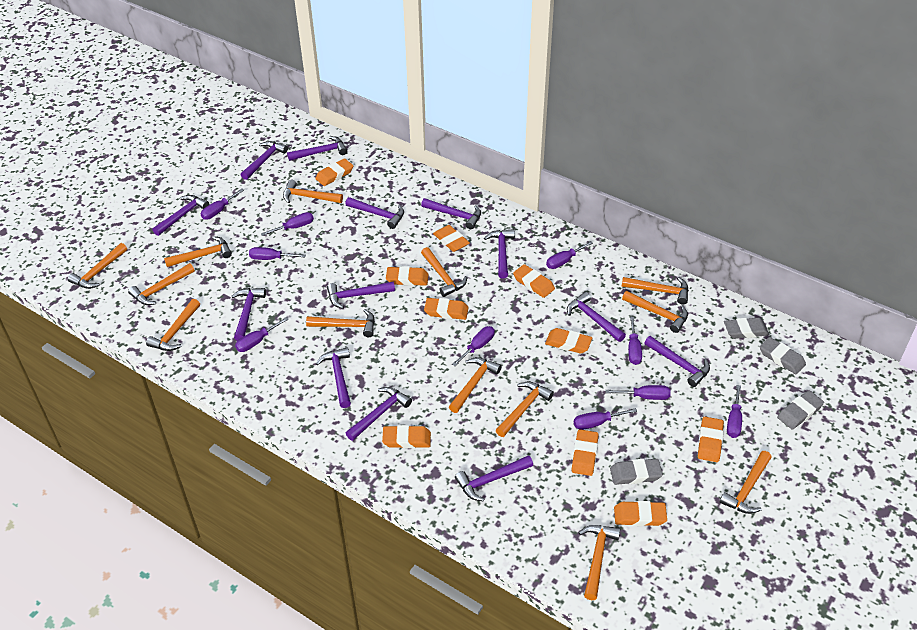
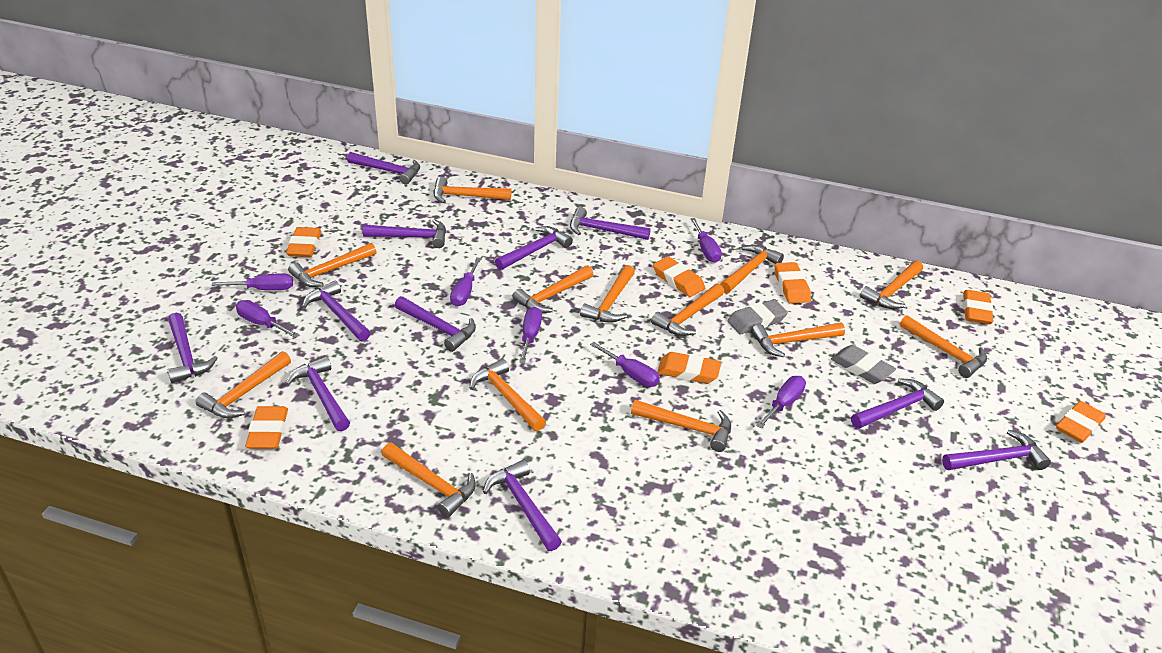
grey eraser: [610,459,663,485] [724,318,770,339] [760,337,806,374] [777,390,824,429] = 4 -> [727,299,788,334] [831,345,896,384] = 2
orange eraser: [315,158,354,186] [382,425,431,448] [386,266,428,286] [424,298,469,320] [433,225,470,252] [513,264,555,298] [545,328,592,353] [571,429,599,476] [614,501,667,526] [698,417,724,462] = 10 -> [245,406,288,449] [286,227,321,257] [653,256,705,297] [658,352,721,383] [775,262,811,303] [963,290,994,324] [1056,401,1106,443] = 7
purple hammer: [152,195,209,236] [231,288,266,341] [241,141,288,180] [287,136,347,161] [316,347,351,408] [327,282,395,309] [345,197,404,229] [346,387,412,441] [421,198,481,229] [455,455,533,501] [484,229,515,278] [567,292,626,342] [644,336,710,387] = 13 -> [168,313,218,383] [285,356,350,431] [302,281,370,341] [347,152,420,185] [363,219,446,248] [395,296,476,352] [483,460,562,551] [495,226,573,270] [570,207,651,240] [851,378,944,429] [942,430,1051,470] = 11
purple screwdriver: [201,189,244,220] [235,317,289,352] [249,247,306,260] [261,212,314,236] [452,326,495,366] [546,241,593,269] [574,408,637,430] [605,385,671,400] [628,317,642,365] [727,385,742,438] = 10 -> [211,273,293,290] [236,300,299,338] [450,257,482,307] [519,307,542,363] [590,342,660,387] [690,218,722,263] [756,376,806,428] = 7

